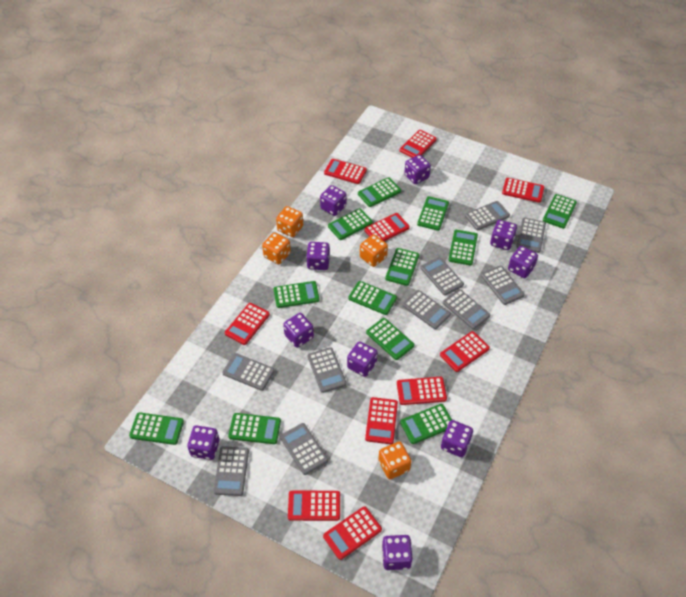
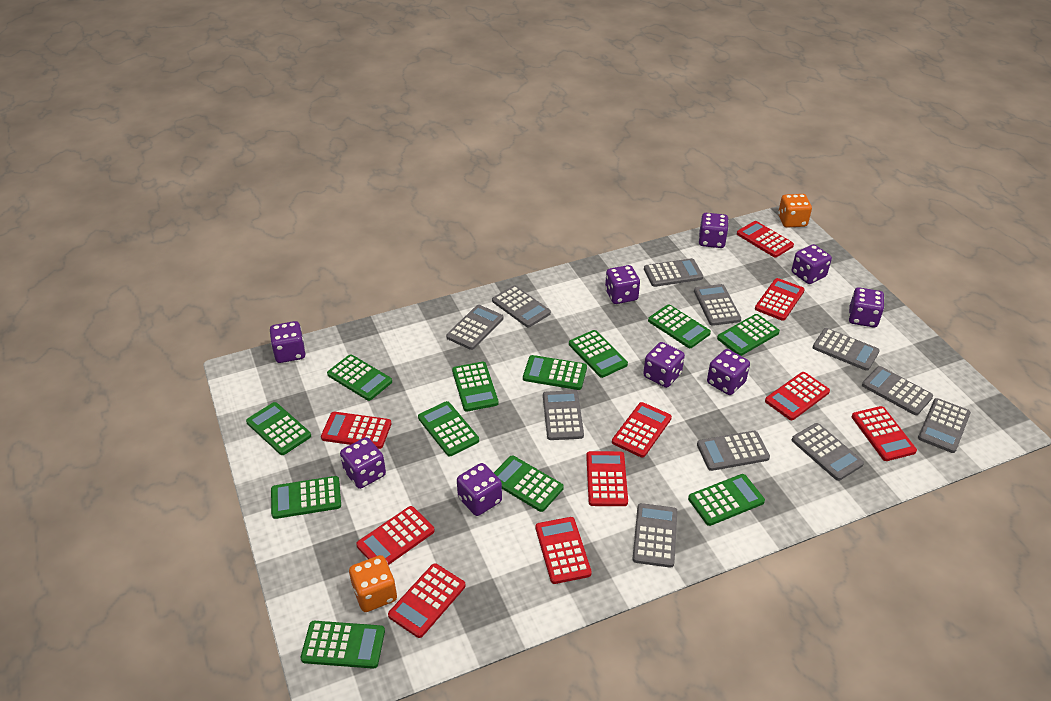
grey calculator: [213,446,249,496] [222,353,275,391] [280,423,328,475] [307,347,347,393] [403,290,451,329] [420,257,464,296] [443,289,490,329] [465,201,510,230] [481,266,525,305] [516,217,546,253] = 10 -> [446,305,503,350] [492,285,551,328] [543,390,584,440] [633,503,677,568] [644,258,703,287] [694,284,741,326] [697,431,770,471] [792,423,864,481] [813,328,880,371] [862,366,933,415] [918,398,971,453] = 11
orange dice: [262,232,291,264] [276,206,303,237] [360,234,388,267] [378,441,411,479] = 4 -> [349,555,397,612] [778,194,812,228] = 2
purple dice: [187,425,219,460] [283,313,314,348] [306,242,330,270] [320,185,346,216] [347,341,378,377] [382,535,413,570] [404,155,431,184] [441,420,473,457] [490,220,517,250] [508,246,538,278] = 10 -> [270,321,306,363] [340,437,386,489] [457,463,502,516] [605,265,640,304] [643,342,685,388] [699,213,729,248] [707,349,750,395] [792,244,832,284] [849,287,884,327] = 9

